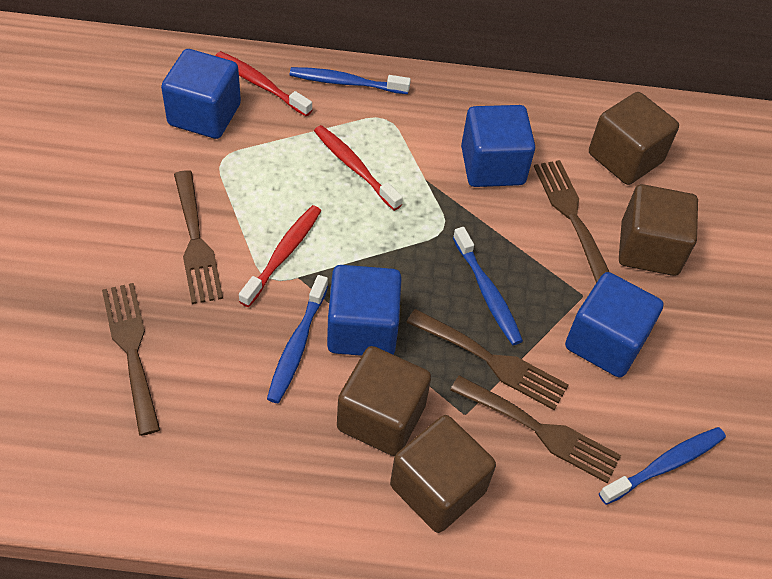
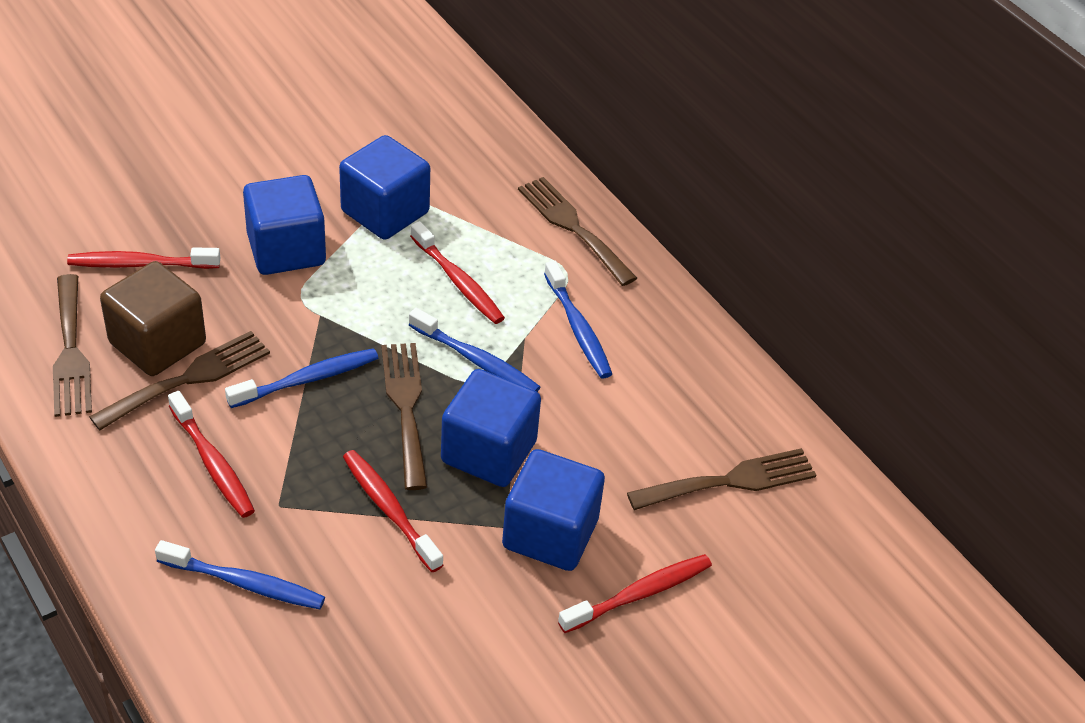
brown cube: [337,346,431,456] [390,415,496,533] [589,92,679,185] [619,184,698,276] = 4 -> [100,261,206,376] = 1
red toothbrush: [215,51,312,116] [239,205,321,307] [314,125,403,211] = 3 -> [67,247,220,269] [168,391,255,518] [343,450,443,572] [410,221,505,324] [558,554,712,633] = 5

